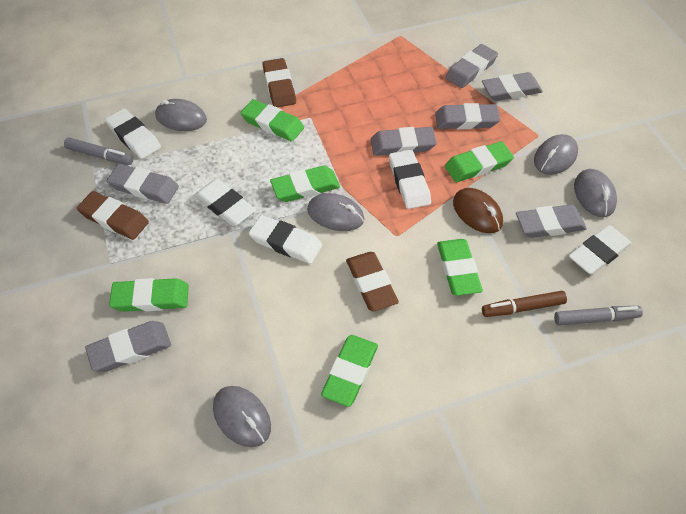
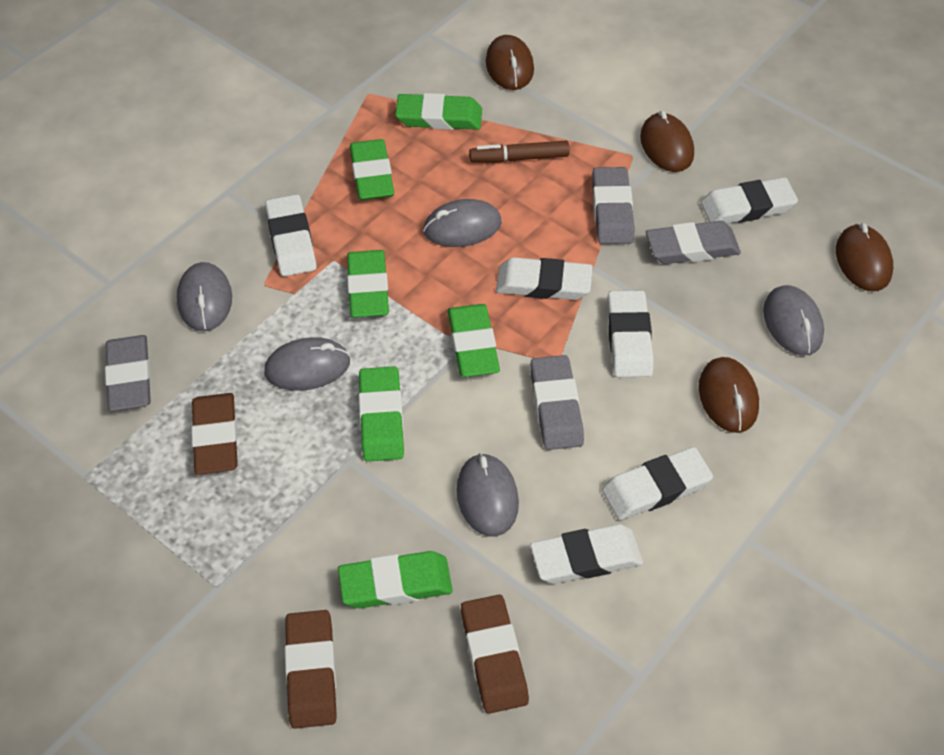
brown mouse: [453,188,503,233] = 1 -> [486,35,534,90] [640,111,694,172] [699,357,759,433] [836,223,893,291] = 4
grey eraser: [85,321,171,372] [107,164,179,204] [371,127,437,156] [435,103,500,129] [445,44,498,88] [482,72,543,101] [516,204,587,238] = 7 -> [105,335,151,411] [530,355,584,450] [592,167,634,244] [646,221,741,264] = 4
grey marker: [64,138,133,165] [554,306,643,325] = 2 -> none = 0
white eraser: [105,108,161,159] [195,179,256,226] [249,215,322,264] [389,150,431,209] [569,225,632,275] = 5 -> [265,194,317,277] [496,257,593,300] [530,524,643,584] [602,447,713,520] [607,290,654,377] [701,177,798,223] = 6

